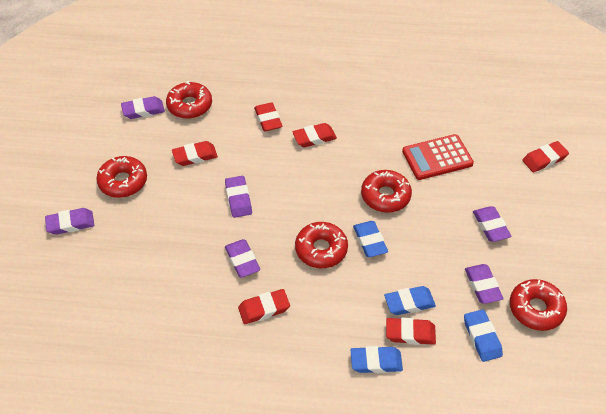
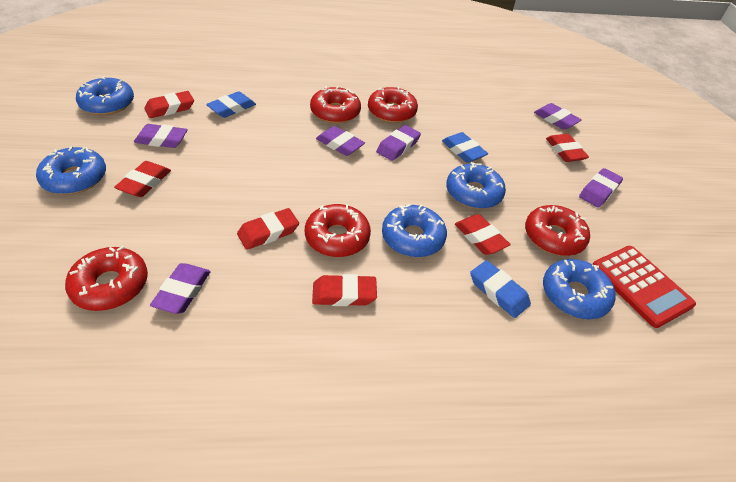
blue donut: none = 0 -> [36,146,106,194] [76,76,134,115] [382,204,447,257] [446,162,506,209] [543,259,616,319] = 5
blue eraser: [351,346,403,373] [353,221,388,257] [384,286,436,315] [464,309,503,362] = 4 -> [206,92,256,118] [442,132,488,163] [470,260,531,318] = 3

